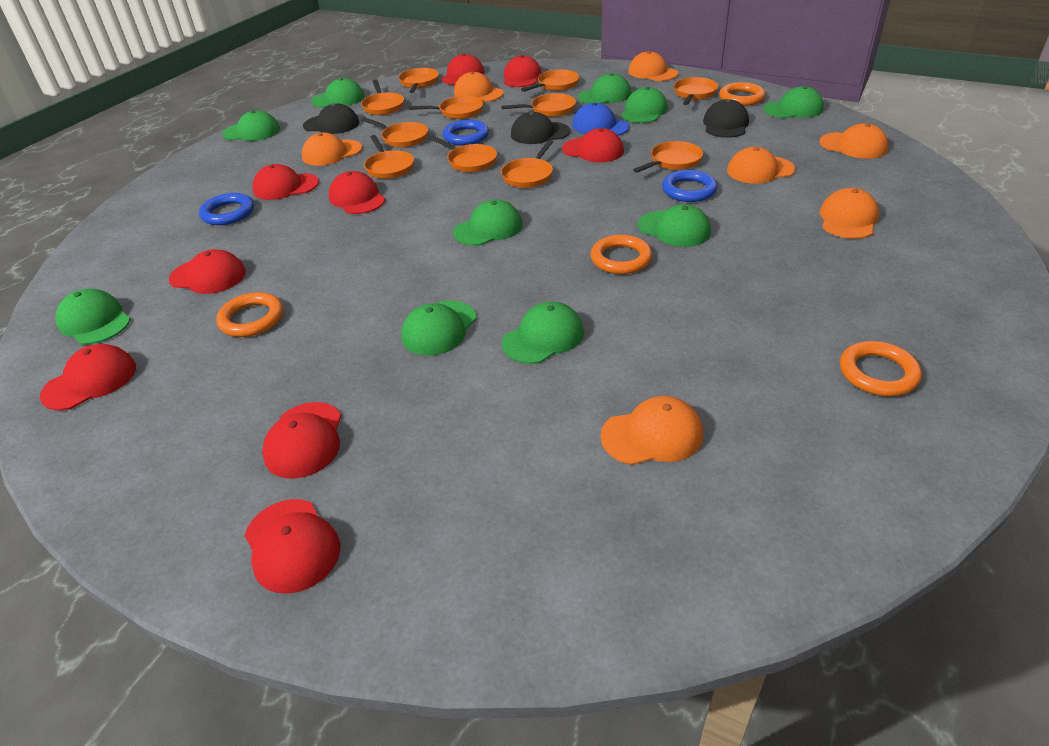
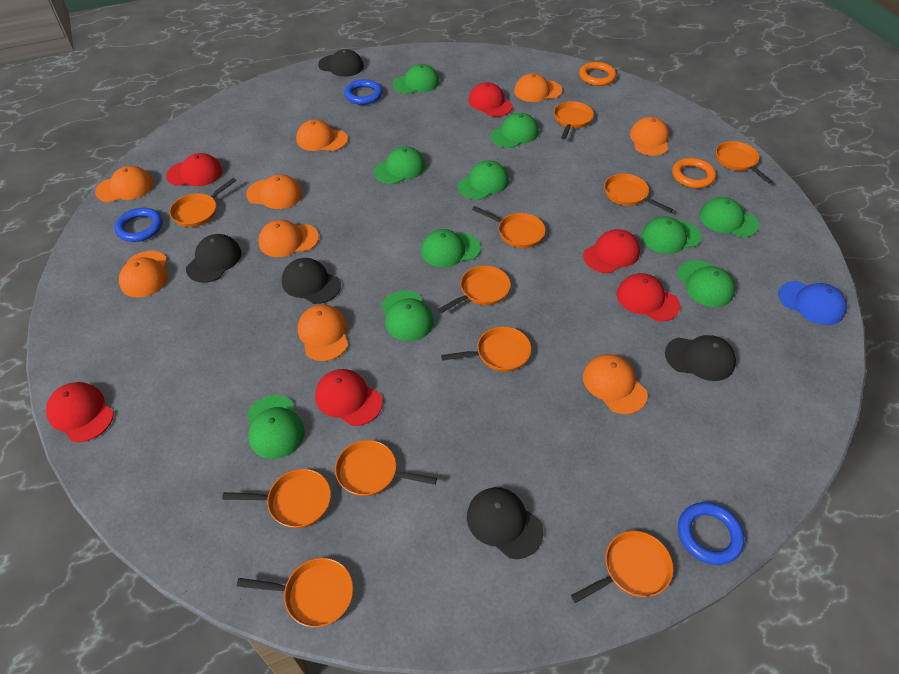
black cap: [303,104,359,134] [511,112,570,144] [703,99,749,138] = 3 -> [186,234,242,283] [282,258,341,304] [318,49,364,77] [467,487,544,559] [665,335,736,381] = 5
orange cap: [302,133,362,166] [454,72,504,102] [600,396,703,465] [628,51,678,81] [727,147,795,184] [819,123,888,159] [820,188,879,239] = 7 -> [95,166,154,202] [119,251,168,297] [246,175,302,209] [258,220,319,257] [296,120,348,151] [298,305,348,361] [514,73,562,102] [583,354,648,414] [630,117,669,156] = 9
orange ring: [216,292,283,337] [590,235,652,274] [719,82,765,106] [840,341,922,396] = 4 -> [579,62,616,86] [672,158,716,188] = 2
red cap: [40,344,136,410] [169,249,246,294] [244,499,340,594] [253,164,319,200] [262,402,341,479] [329,171,385,214] [442,54,484,85] [504,55,542,87] [562,128,624,162] = 9 -> [46,382,114,442] [166,153,223,186] [315,369,382,426] [469,82,513,117] [583,229,640,273] [617,273,680,322] = 6

